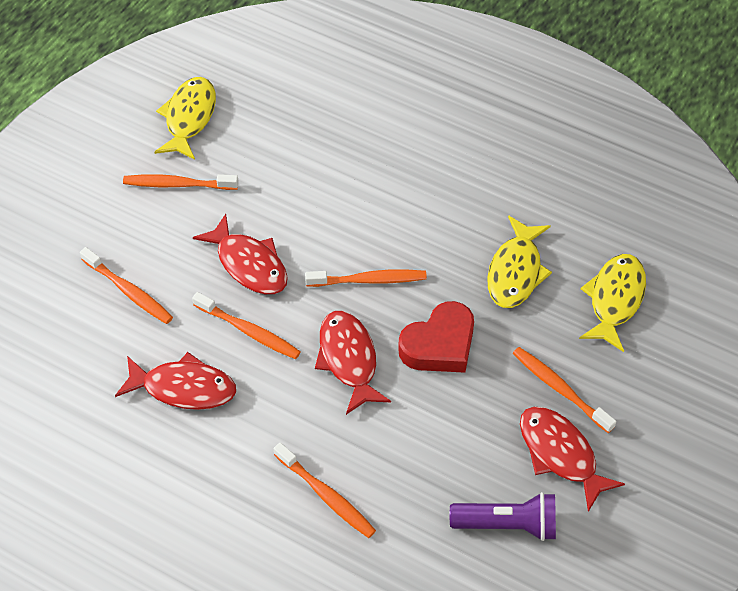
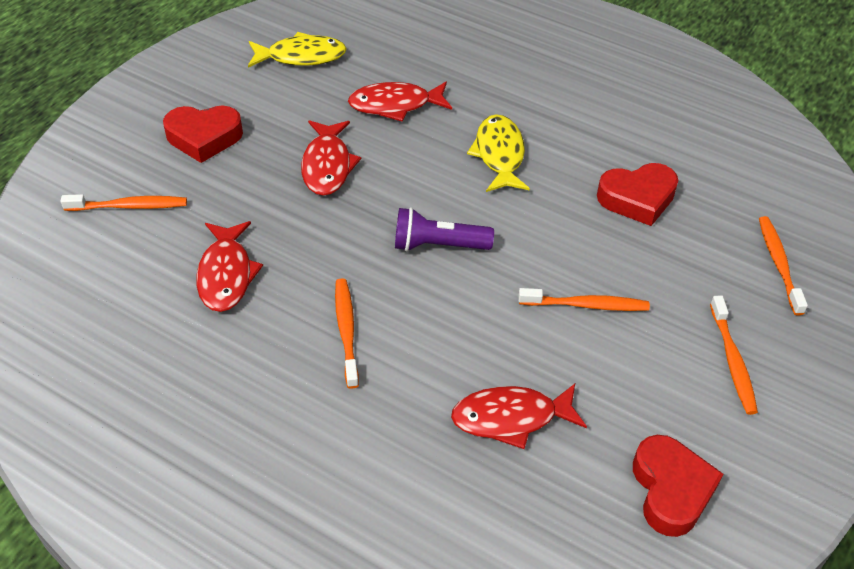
orange toothbrush: [80,247,173,324] [123,174,239,190] [192,292,301,359] [274,442,376,538] [305,270,427,287] [513,347,616,433] = 6 -> [61,194,187,211] [335,278,359,389] [518,288,650,311] [710,295,758,415] [759,216,808,315] = 5
red heart: [398,301,474,373] = 1 -> [163,106,243,163] [597,163,679,226] [633,435,723,537] = 3
yellow fish: [154,77,216,160] [487,215,552,308] [579,254,646,352] = 3 -> [248,32,347,67] [467,114,530,192] = 2

